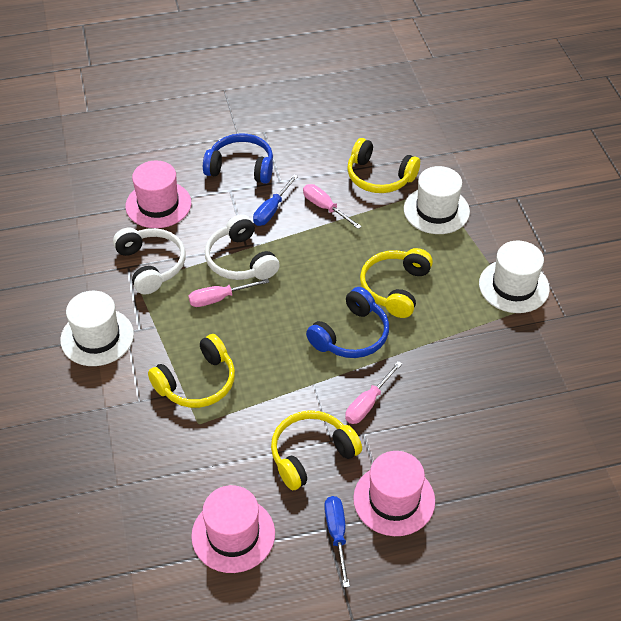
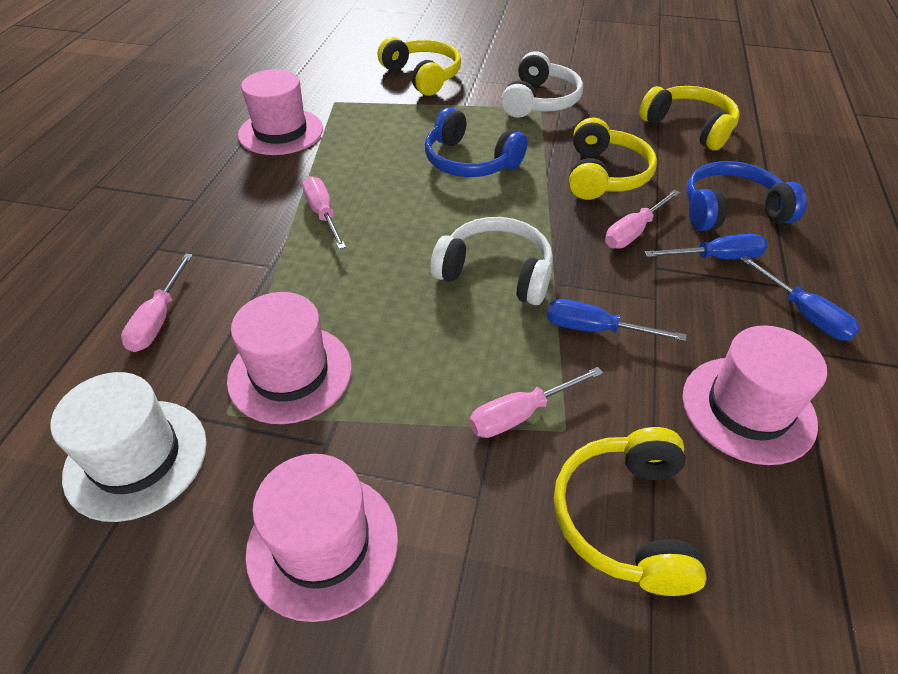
blue screwdriver: [253,175,298,226] [324,496,350,588] = 2 -> [547,299,687,341] [645,234,768,259] [740,256,860,341] = 3
pink hat: [125,161,191,228] [191,485,275,573] [353,451,435,536] = 3 -> [227,292,352,424] [238,69,323,155] [245,454,398,622] [683,325,827,465] = 4
pink screwdriver: [188,279,269,307] [303,184,362,229] [345,361,402,424] = 3 -> [121,254,193,352] [302,176,346,249] [469,367,603,438] [605,190,680,249] = 4
white hat: [60,291,134,366] [404,166,470,234] [479,241,550,313] = 3 -> [50,372,207,522] = 1

